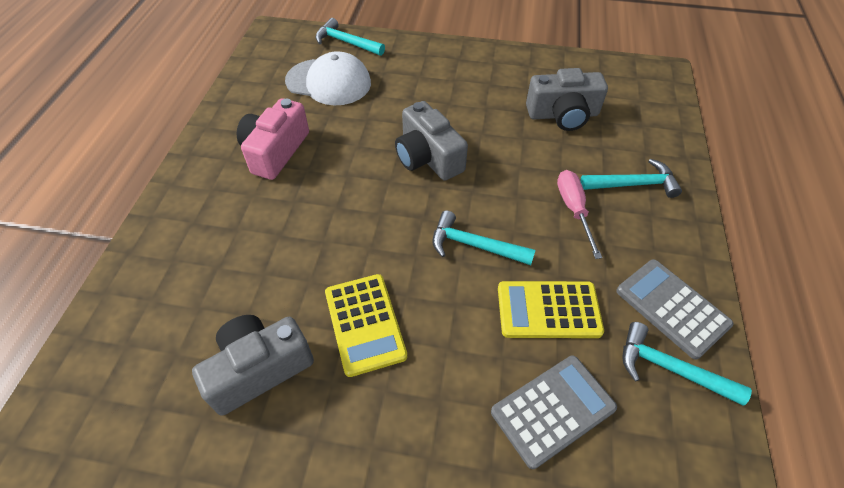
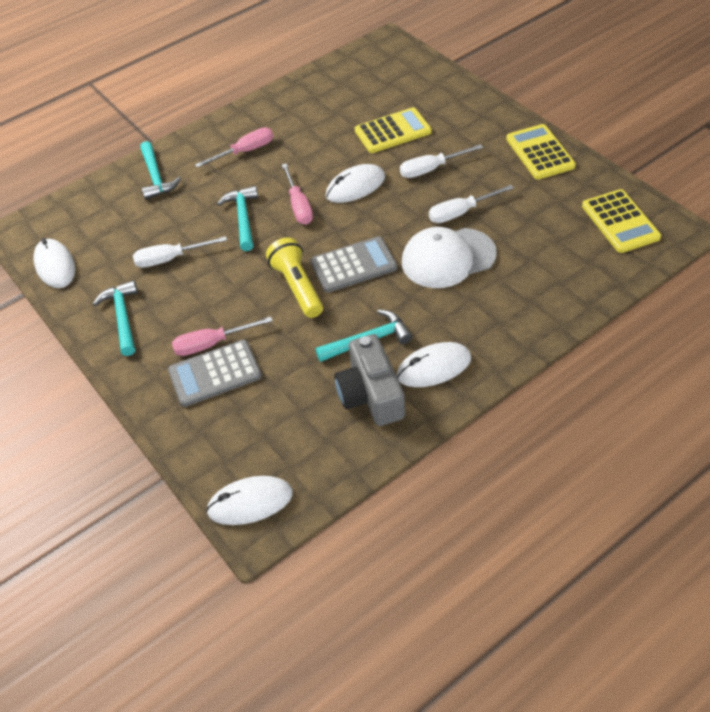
grey camera: [192,315,314,416] [395,101,468,181] [526,68,608,131] = 3 -> [334,334,405,426] = 1
pink camera: [237,98,309,180] = 1 -> none = 0
pink screwdriver: [557,170,602,259] = 1 -> [172,317,273,356] [195,127,273,168] [282,163,313,225] = 3
white mouse: none = 0 -> [33,238,75,288] [206,476,293,525] [326,164,385,203] [397,342,472,387] = 4
white screwdriver: none = 0 -> [133,236,227,268] [400,144,483,178] [429,185,514,223] = 3
yellow calculator: [325,274,407,377] [498,281,604,338] = 2 -> [355,107,432,153] [506,124,576,179] [582,189,661,253] = 3
yellow flashlight: none = 0 -> [266,237,323,318] = 1

